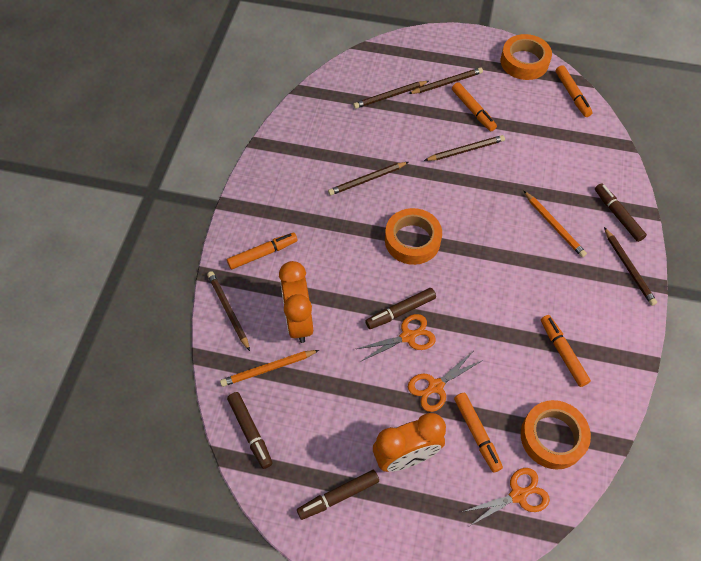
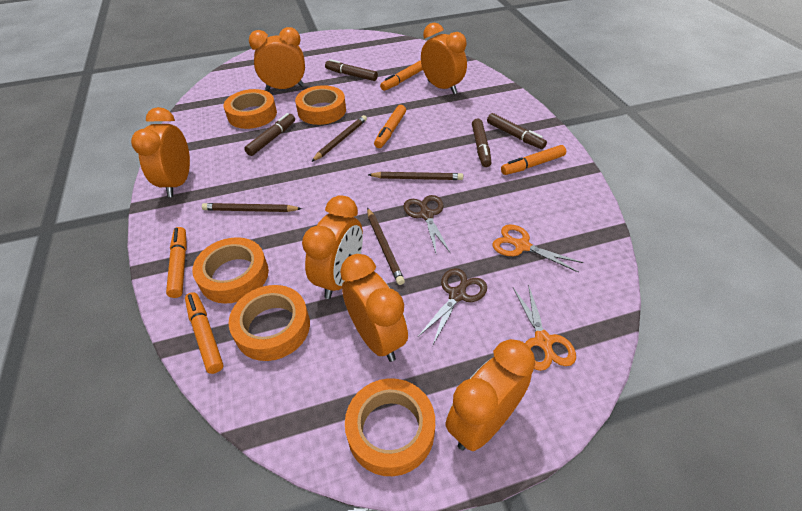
brown pencil: [207,271,250,351] [328,162,408,196] [353,81,429,109] [408,68,483,94] [424,135,505,161] [604,227,657,306] = 6 -> [202,203,302,212] [311,115,367,162] [367,207,405,285] [368,172,463,180] = 4
brown scissors: none = 0 -> [403,195,450,253] [417,268,487,346] = 2
orange clock: [279,261,313,343] [373,413,446,472] = 2 -> [131,107,190,197] [249,27,305,91] [302,195,363,299] [340,254,408,362] [421,23,467,94] [446,339,535,451] = 6
orange pencil: [220,350,319,387] [524,191,587,257] = 2 -> none = 0
orange scissors: [357,314,436,361] [408,352,483,412] [462,468,550,526] = 3 -> [493,225,583,273] [513,284,576,371] = 2
orange tape: [385,208,442,265] [501,34,552,80] [521,400,591,470] = 3 -> [192,237,269,303] [224,89,277,129] [228,285,310,361] [295,85,346,125] [345,378,435,476] = 5

